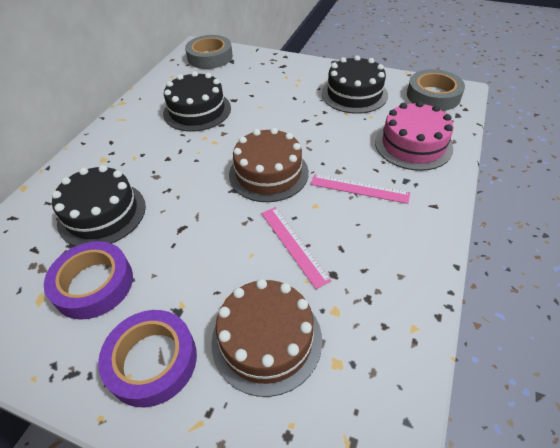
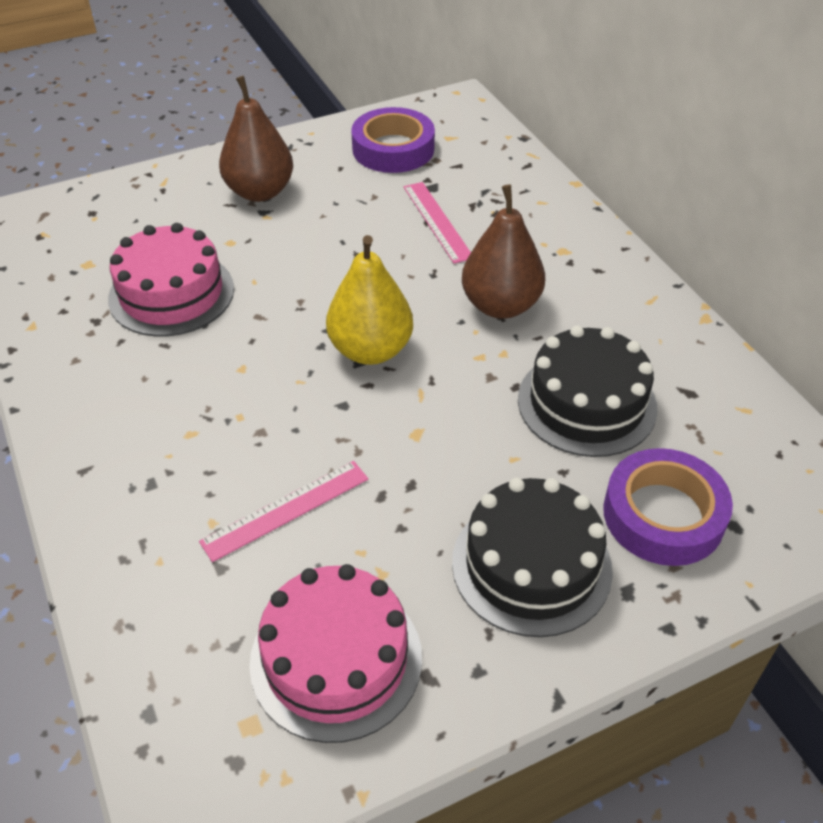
black cake: [52,165,146,246] [163,71,231,132] [322,55,388,114] = 3 -> [452,477,613,637] [518,325,658,457] = 2
brown cake: [211,279,322,397] [229,128,309,202] = 2 -> none = 0
brown pear: none = 0 -> [219,76,293,202] [462,184,545,319] = 2
grey tape: [185,35,233,69] [407,69,465,111] = 2 -> none = 0
pink cake: [375,101,454,171] = 1 -> [108,223,234,336] [249,564,422,743] = 2
yellow pear: none = 0 -> [326,235,413,365] = 1

